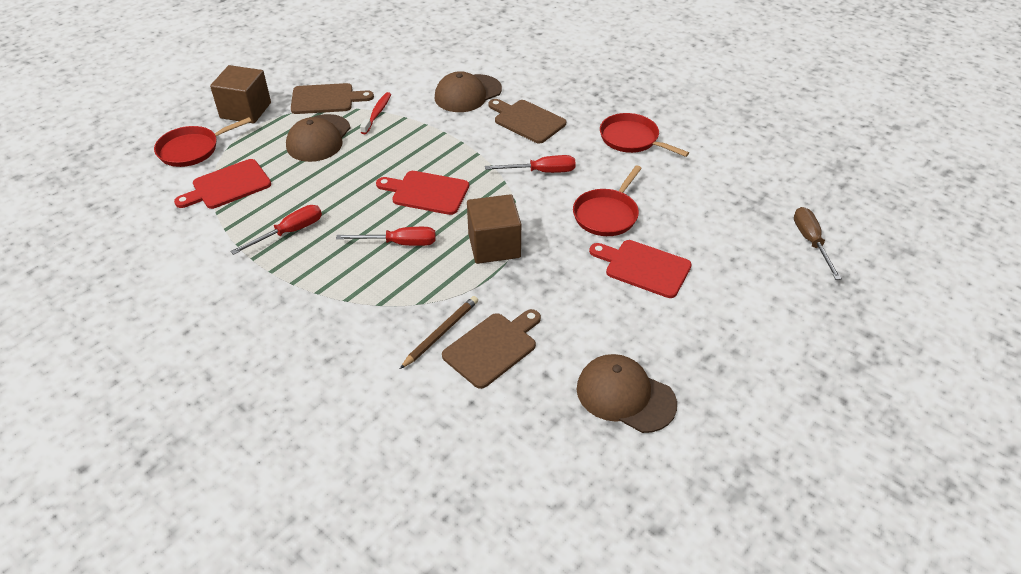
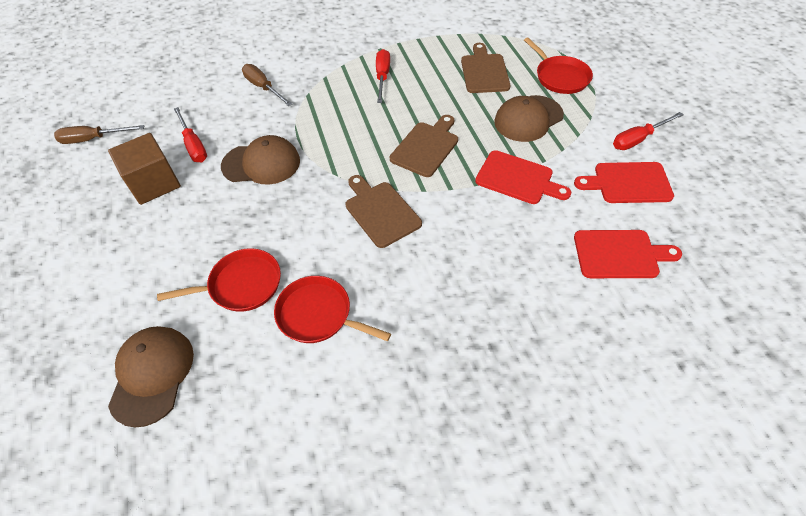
brown cube: [210,65,271,124] [467,194,521,264] = 2 -> [108,133,181,205] = 1
brown pencil: [400,296,478,369] = 1 -> none = 0
brown screwdriver: [794,207,842,280] = 1 -> [54,125,144,144] [242,64,292,106] = 2
red toothbrush: [360,92,391,134] = 1 -> none = 0

